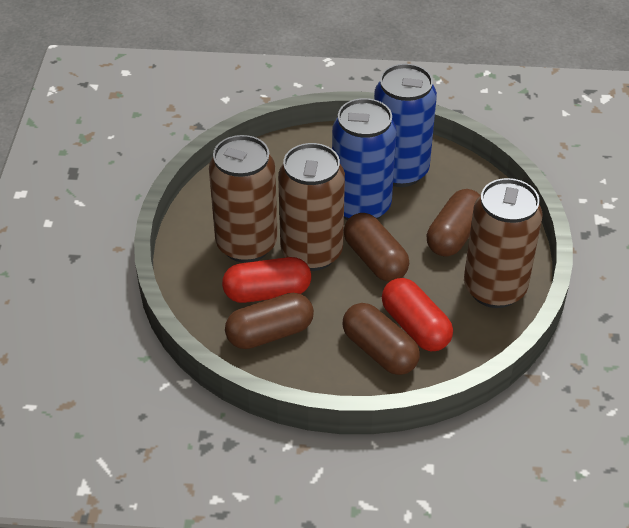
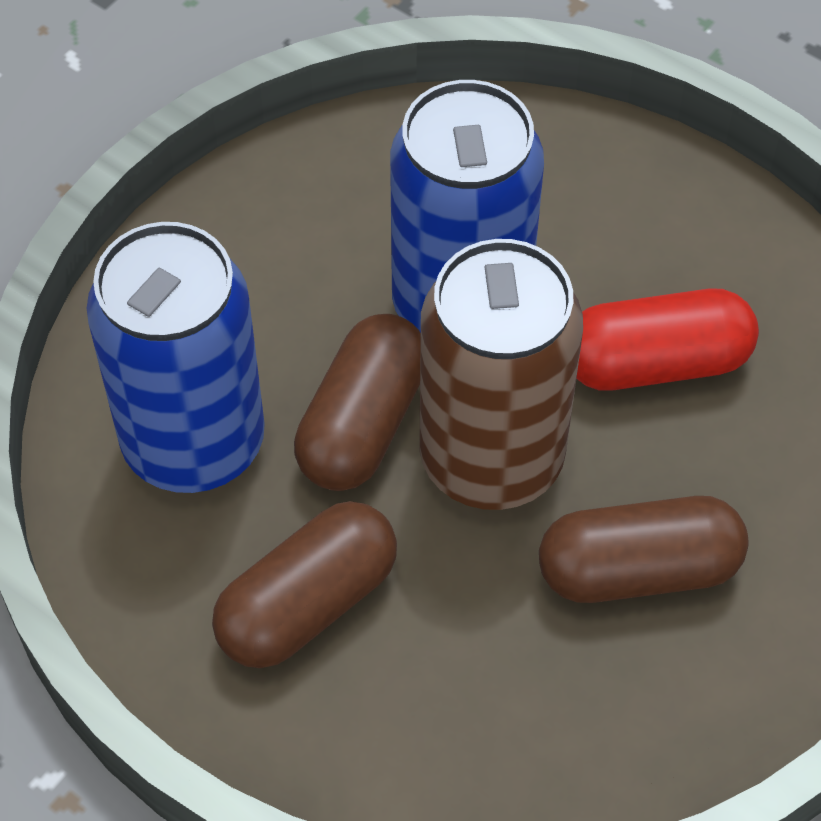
brown can: [209,135,278,263] [278,143,345,271] [464,178,542,308] = 3 -> [419,239,583,510] = 1
brown capsule: [225,293,314,349] [342,303,420,375] [344,213,409,282] [427,189,480,256] = 4 -> [212,501,397,668] [294,314,421,491] [539,496,749,603] = 3
red capsule: [222,257,311,303] [382,278,453,351] = 2 -> [576,288,759,391] = 1

